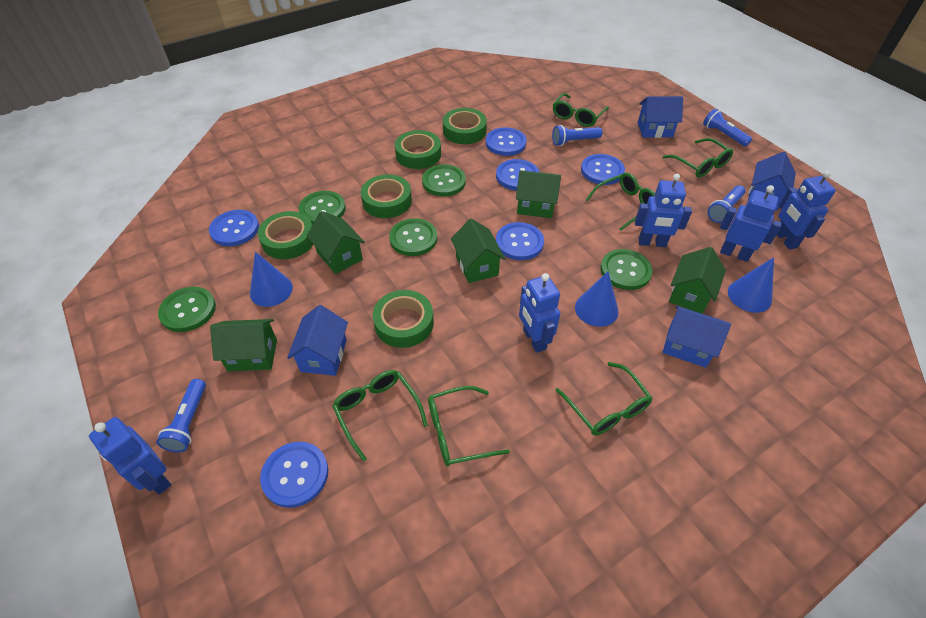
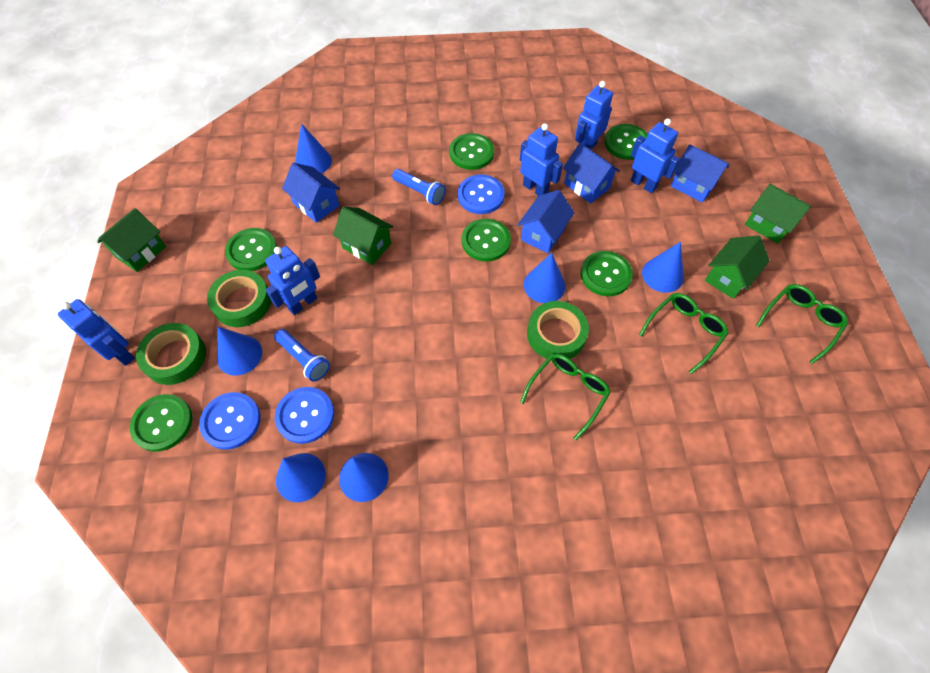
blue button: [209,210,259,246] [260,442,328,508] [486,127,527,156] [496,159,539,191] [496,222,544,260] [581,154,625,185] = 6 -> [199,392,261,450] [275,387,334,444] [458,175,505,214] = 3
blue cone: [250,252,293,307] [575,272,619,327] [728,257,774,313] = 3 -> [217,327,262,376] [276,453,326,502] [295,124,332,174] [339,453,389,502] [524,253,565,303] [642,242,684,293] = 6
blue flashlight: [156,379,206,452] [552,125,602,146] [703,109,752,147] [708,185,745,223] = 4 -> [274,329,330,382] [392,169,445,205] = 2
green button: [158,287,216,332] [298,191,346,225] [389,218,437,256] [422,164,466,196] [600,249,653,290] = 5 -> [130,394,193,452] [225,228,277,271] [449,133,494,170] [462,219,511,262] [580,251,633,296] [605,124,648,160] = 6
green glasses: [332,370,428,462] [428,386,510,466] [553,93,609,127] [555,362,653,436] [586,173,655,231] [663,138,733,178] = 6 -> [520,353,611,440] [639,293,728,374] [756,284,848,364] = 3
green house: [210,319,277,371] [307,211,365,274] [451,218,505,283] [516,170,561,218] [669,247,726,314] = 5 -> [97,208,166,272] [333,207,393,265] [705,235,769,299] [745,184,811,244] = 4
green tape: [258,211,313,259] [361,174,412,218] [373,290,434,348] [395,130,441,169] [443,108,487,144] = 5 -> [136,323,206,385] [207,270,271,327] [527,301,589,359] = 3

